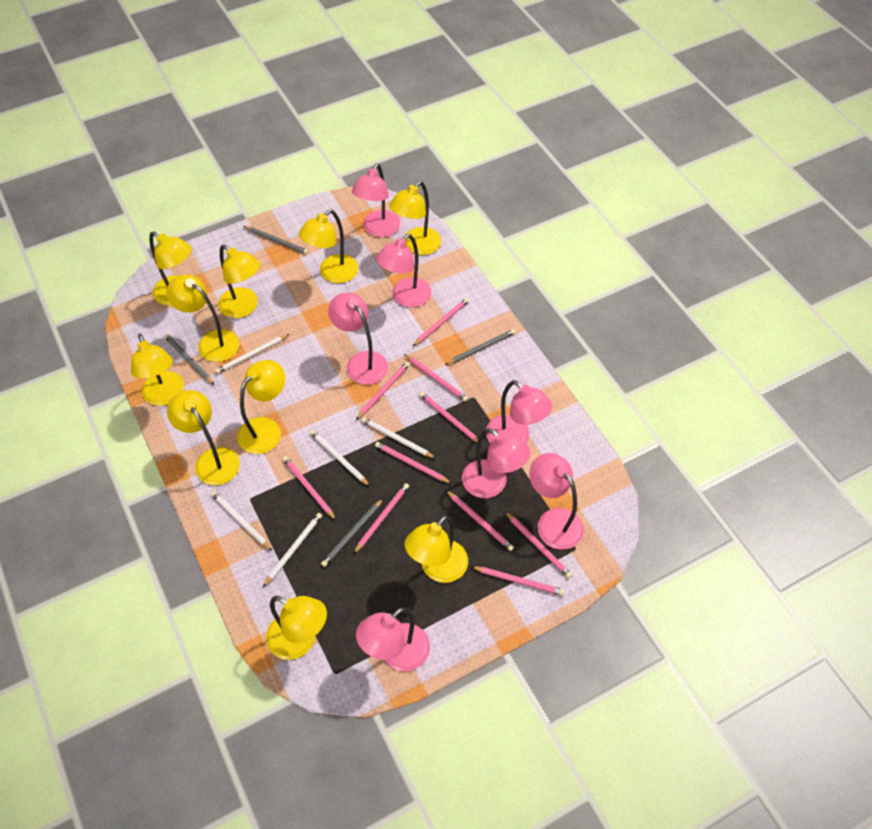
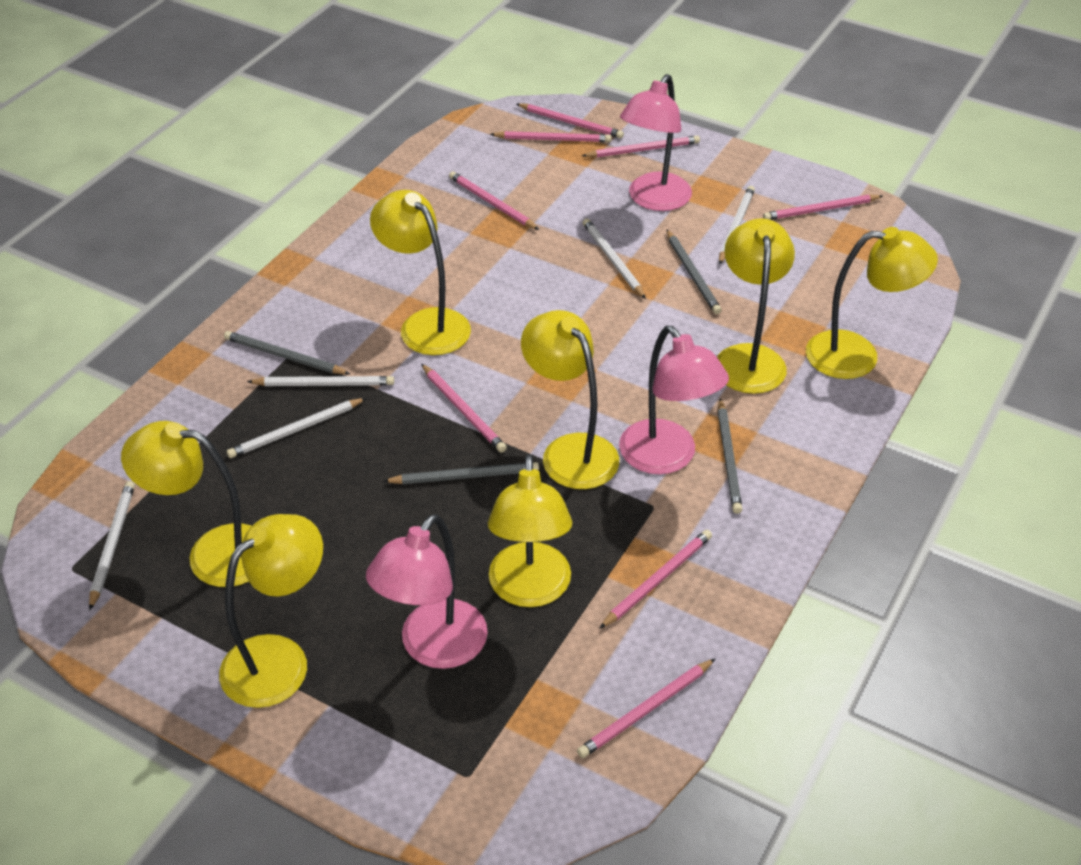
pink lamp: [328,293,388,385] [352,163,400,237] [356,607,430,671] [376,234,431,308] [462,428,530,498] [486,380,552,443] [529,453,584,550] = 7 -> [366,514,488,669] [619,326,729,474] [620,74,692,211] = 3
pink pencil: [283,456,336,520] [354,483,409,554] [356,362,410,420] [375,442,452,484] [404,354,468,402] [413,298,469,346] [419,392,483,445] [446,490,514,551] [471,566,565,596] [505,511,572,578] = 10 -> [421,364,507,453] [449,171,539,230] [490,131,611,142] [517,103,624,139] [577,658,716,758] [582,135,700,158] [599,530,712,629] [763,195,883,220] = 8
yellow lamp: [131,334,184,406] [149,231,192,306] [166,275,239,362] [167,390,240,485] [218,245,260,318] [237,360,285,454] [266,596,327,660] [299,209,358,283] [389,181,441,255] [404,515,468,583] = 10 -> [121,421,252,587] [219,514,323,708] [370,190,471,355] [488,454,572,607] [521,310,619,489] [717,218,795,394] [806,227,938,379] = 7

